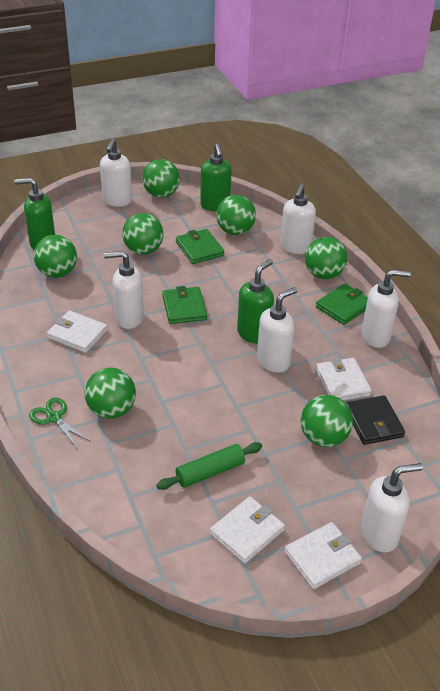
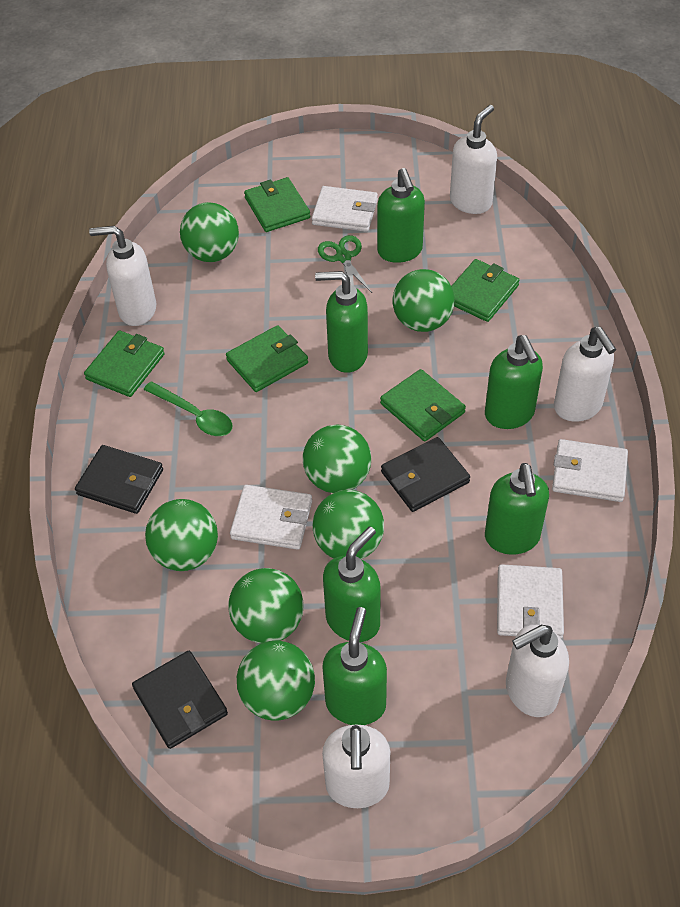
black wallet: [346,395,405,445] = 1 -> [75,445,163,514] [132,651,228,749] [381,437,470,512] = 3
green rolling pin: [156,442,262,490] = 1 -> none = 0
green soap dispenser: [14,178,55,250] [200,144,232,211] [237,259,274,344] = 3 -> [315,271,368,373] [322,607,387,725] [323,527,381,642] [377,168,425,263] [485,335,543,429] [485,463,549,555] = 6
green spoon: none = 0 -> [143,382,233,436] = 1
green wallet: [162,286,207,324] [176,229,224,264] [316,284,368,325] = 3 -> [84,330,165,397] [226,325,308,392] [244,177,310,232] [380,369,466,442] [451,259,519,322] = 5
white soap dispenser: [100,139,132,207] [104,251,144,329] [257,287,297,372] [280,184,316,254] [361,463,423,553] [362,270,411,348] = 6 -> [89,226,156,326] [322,725,390,808] [450,105,497,214] [506,625,569,717] [554,327,616,422] = 5

